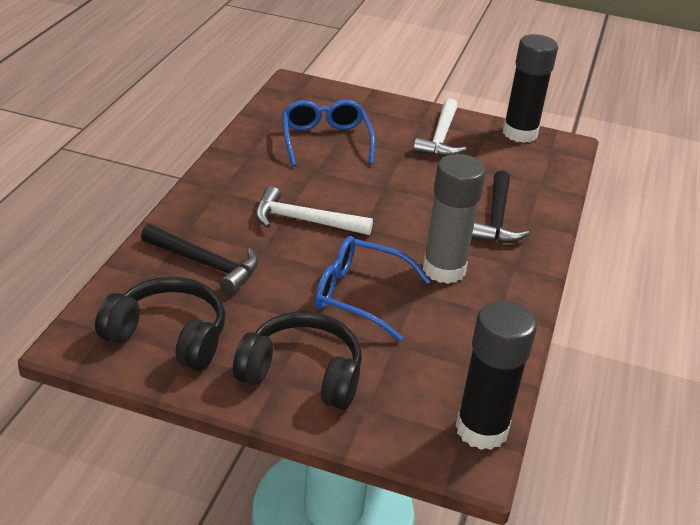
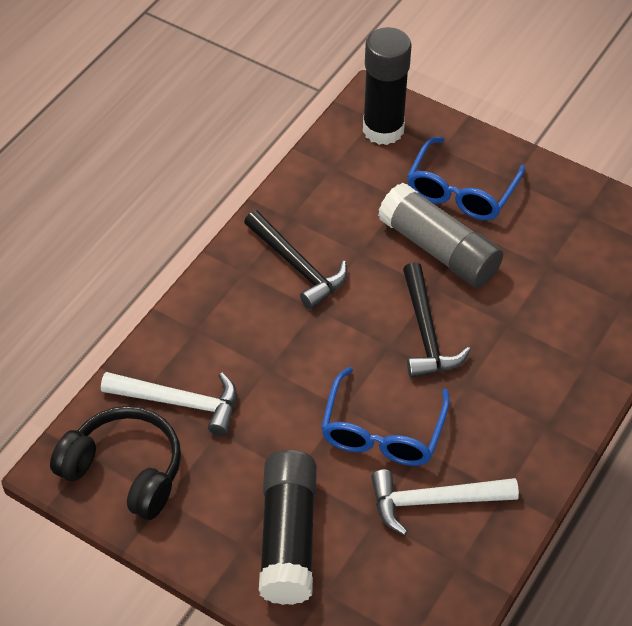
black headphones: [95,277,225,371] [233,312,362,410] = 2 -> [50,406,181,520] = 1

